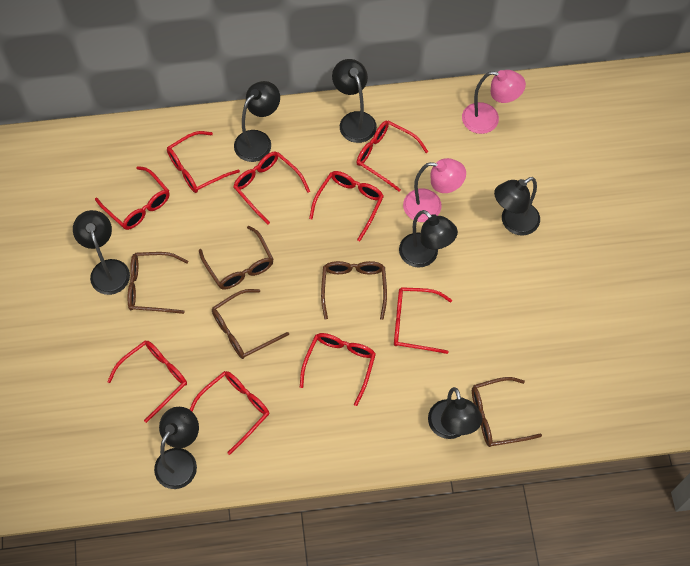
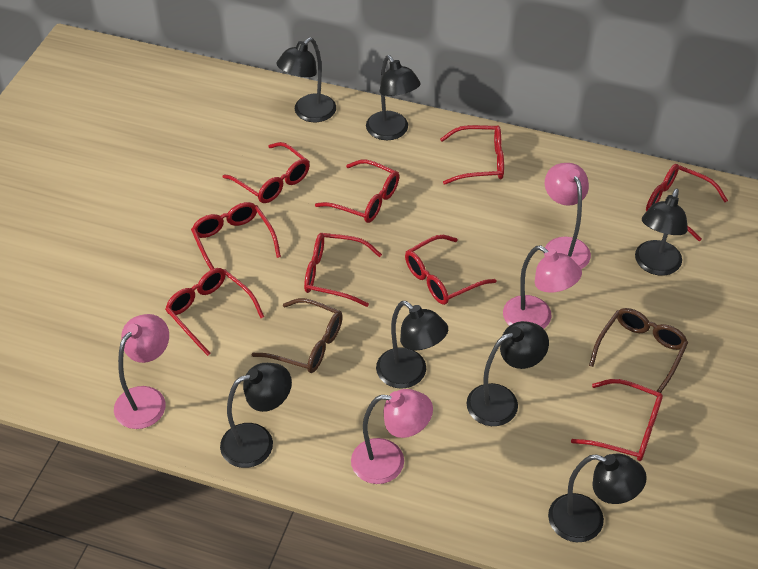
brown glasses: [128,252,188,314] [199,226,273,290] [212,289,289,359] [321,261,387,320] [472,377,542,447] = 5 -> [251,298,343,373] [589,308,688,397] = 2
pink lamp: [403,158,466,222] [462,70,526,134] = 2 -> [114,314,169,429] [351,389,433,484] [503,246,582,329] [544,163,591,269] = 4

